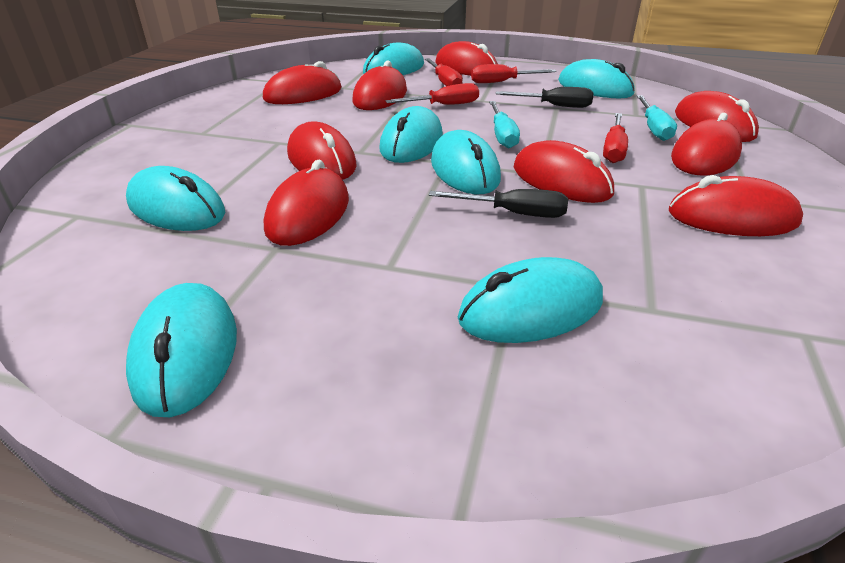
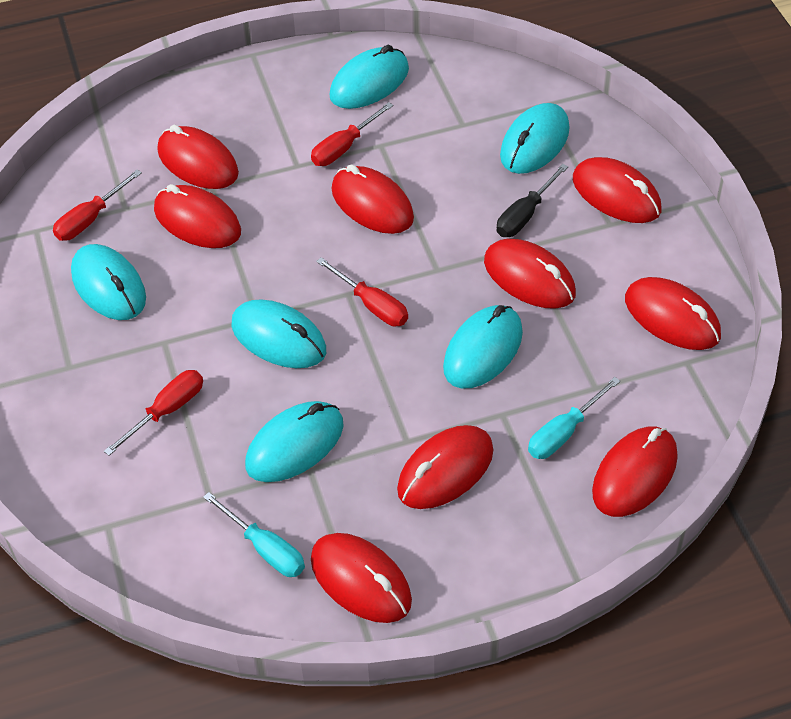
black screwdriver: [429,189,568,218] [496,87,593,108] = 2 -> [497,164,568,237] = 1
turquoise mouse: [126,166,225,231] [126,283,237,417] [363,42,424,75] [380,106,443,163] [431,130,501,194] [458,257,603,343] [558,59,635,98] = 7 -> [71,244,146,320] [232,299,326,368] [245,401,344,482] [329,45,409,109] [443,305,523,389] [500,103,570,174] = 6

